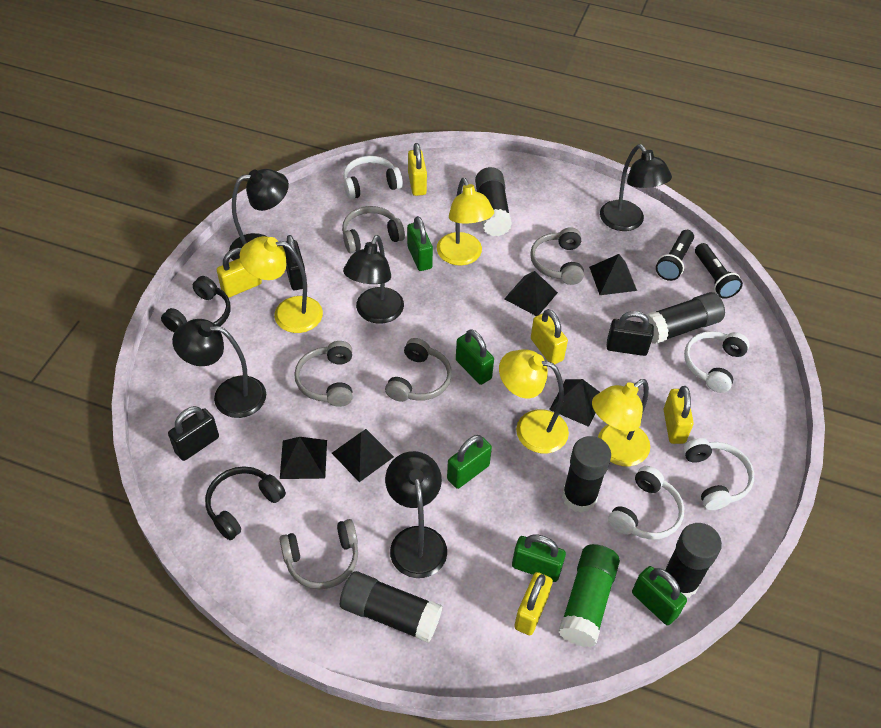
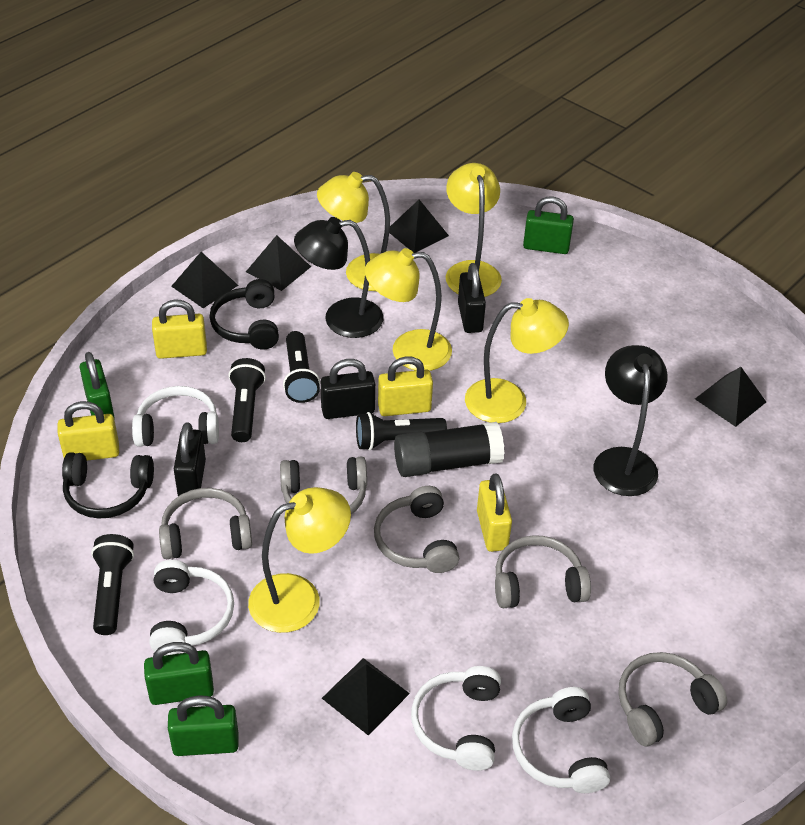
black flashlight: [656,230,694,281] [695,243,743,299] = 2 -> [91,534,134,635] [229,358,266,442] [283,331,320,403] [356,412,447,450] = 4
black glue stick: [340,571,442,643] [475,167,512,236] [562,436,611,513] [642,292,725,344] [665,523,722,598] = 5 -> [394,422,504,477] = 1
black lamp: [172,319,266,418] [229,169,289,261] [343,235,404,324] [385,451,447,578] [600,144,672,231] = 5 -> [294,217,384,338] [594,345,668,496] = 2
green glue stick: [558,544,620,647] = 1 -> none = 0
green padlock: [407,216,433,271] [447,435,492,489] [456,329,494,385] [512,535,566,582] [632,566,687,626] = 5 -> [79,352,115,418] [144,642,214,705] [168,695,239,756] [523,197,574,254] = 4
yellow lamp: [240,236,323,333] [437,178,494,266] [499,349,569,454] [592,379,650,466] = 4 -> [248,487,351,633] [317,172,390,291] [365,248,452,371] [446,163,502,297] [465,298,569,423] = 5
yellow padlock: [217,248,262,298] [408,143,427,196] [514,572,553,635] [531,309,568,365] [663,386,694,444] = 5 -> [58,401,119,461] [152,299,207,359] [378,356,433,416] [477,474,512,552] = 4

